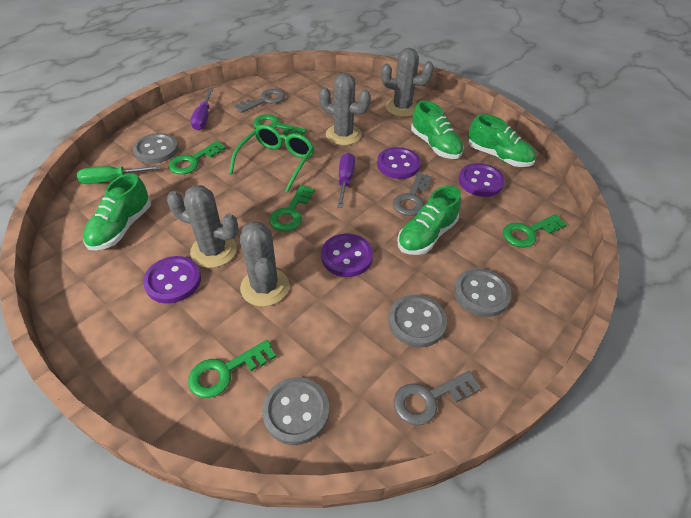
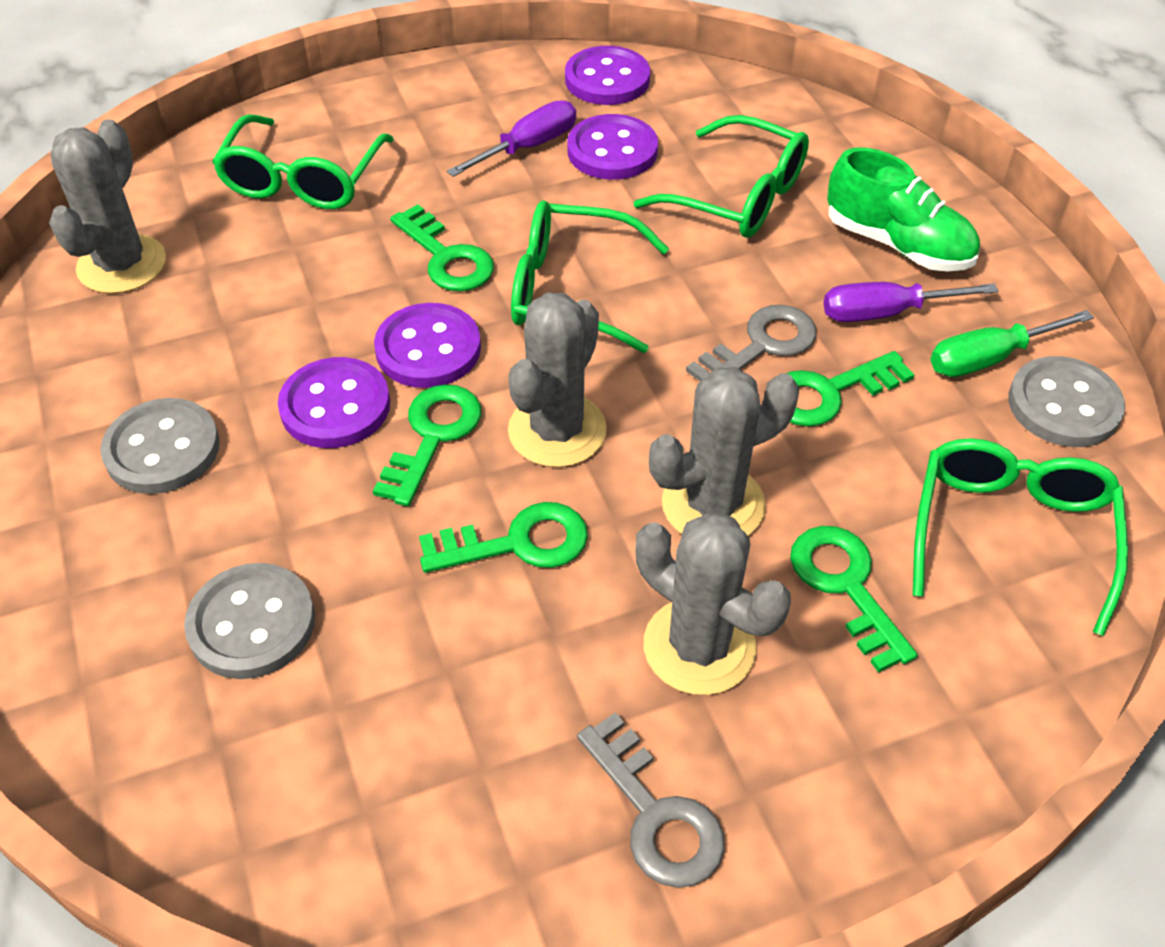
green glasses: [229,124,314,192] = 1 -> [212,114,394,209] [511,200,669,353] [633,115,809,238] [913,438,1128,636] = 4
green shoe: [83,173,151,250] [397,186,461,255] [411,101,464,159] [468,114,536,167] = 4 -> [827,147,980,272] = 1
grey button: [133,133,178,164] [262,377,329,445] [388,294,447,348] [454,268,511,317] = 4 -> [100,398,220,494] [184,563,315,679] [1008,356,1125,447] = 3
grey key: [235,89,285,113] [393,172,432,216] [394,371,481,425] = 3 -> [577,712,725,888] [686,305,816,381] = 2

